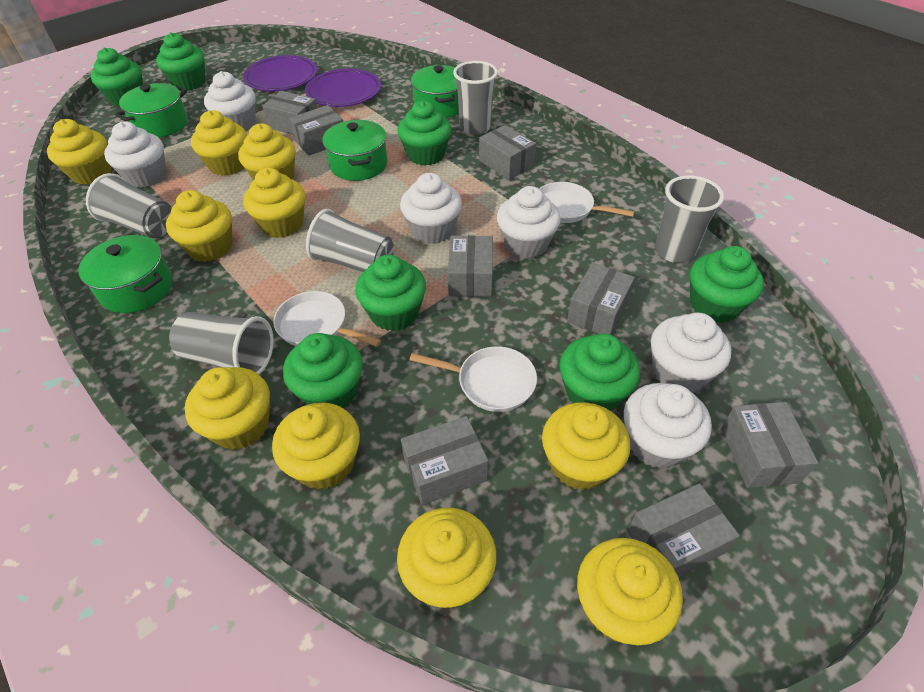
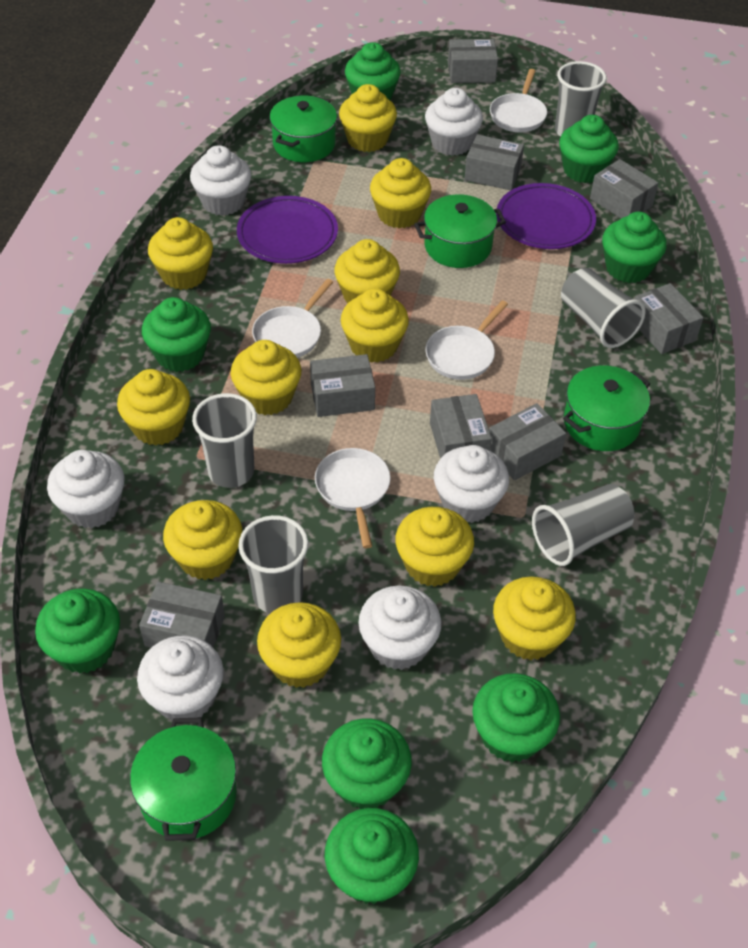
green cupcake: [91,47,143,107] [156,32,205,91] [283,333,363,409] [355,254,426,331] [398,100,452,166] [560,333,640,411] [690,246,764,323] = 7 -> [35,589,120,674] [142,297,211,372] [322,719,412,809] [325,808,419,904] [345,42,401,101] [472,673,560,762] [559,115,619,183] [602,212,666,283] = 8
white pan: [273,291,381,347] [410,346,537,412] [539,182,635,223] = 3 -> [252,279,333,358] [315,448,391,548] [425,300,508,380] [490,69,547,132] = 4
yellow cupcake: [47,119,112,185] [166,190,232,262] [185,367,270,450] [191,110,247,176] [238,124,295,180] [243,168,305,238] [272,403,360,490] [397,508,496,608] [542,402,630,490] [577,538,683,645] = 10 -> [117,369,190,446] [148,217,213,290] [163,500,242,580] [230,340,302,415] [257,602,341,688] [334,239,400,304] [339,84,397,152] [341,288,409,363] [370,158,431,228] [395,507,474,587] [493,577,576,660] = 11

